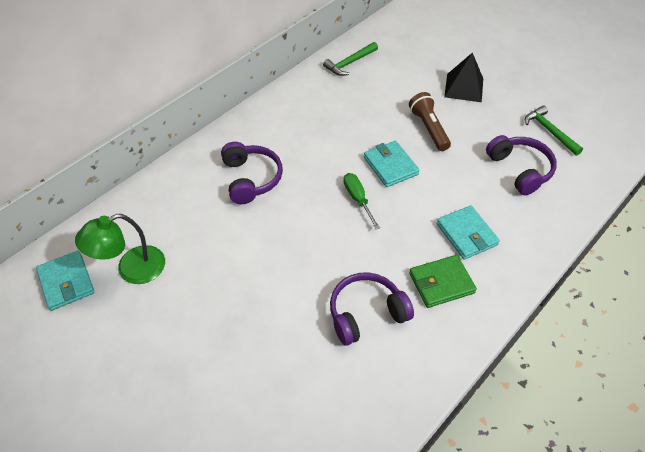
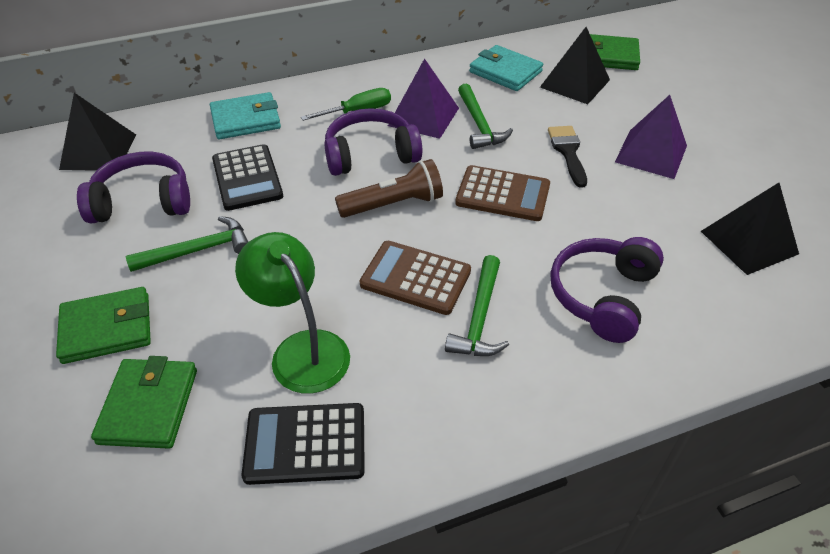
black brush: none = 0 -> [548,126,587,188] = 1
black calculator: none = 0 -> [212,144,283,211] [241,403,365,485] = 2
black pyramid: [444,52,483,102] = 1 -> [59,93,136,171] [540,27,610,104] [701,183,799,275] = 3
brown calculator: none = 0 -> [360,241,471,315] [455,165,550,221] = 2
green hammer: [323,42,378,76] [525,105,583,156] = 2 -> [126,216,248,272] [445,255,509,356] [458,83,513,149] = 3
green wallet: [409,255,477,308] = 1 -> [56,287,151,364] [91,356,197,449] [590,34,640,70] = 3
purple pyramid: none = 0 -> [388,58,459,139] [615,95,687,179] = 2
turquoise wallet: [36,250,95,311] [364,141,420,187] [437,206,500,260] = 3 -> [210,92,281,139] [469,45,543,91] = 2

